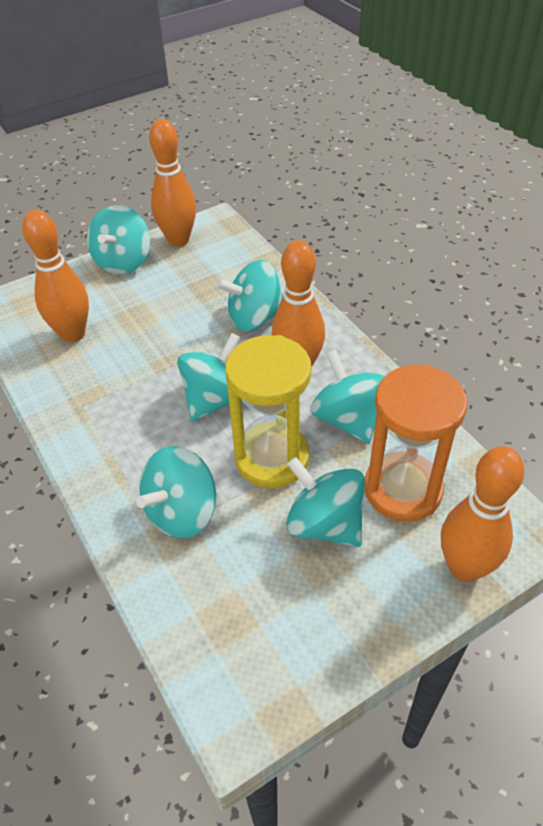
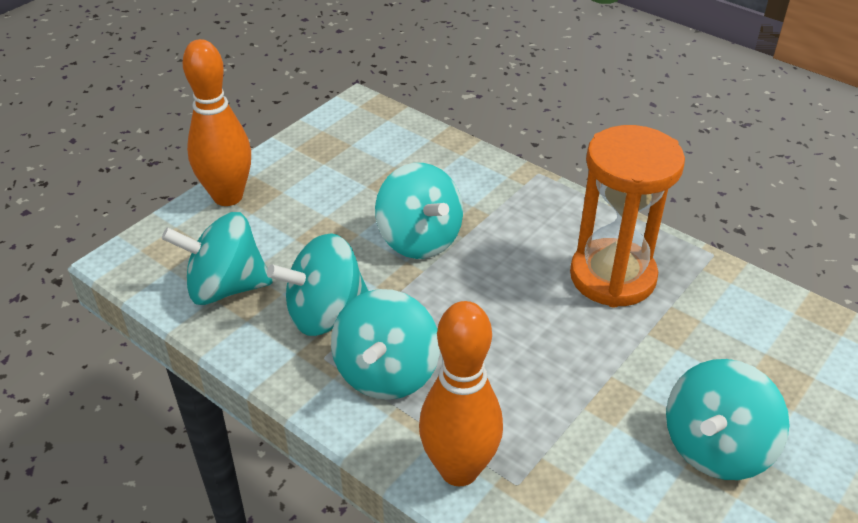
orange bowling pin: [22,210,89,343] [149,119,196,247] [272,240,325,366] [441,446,525,582] = 4 -> [183,39,251,206] [419,301,503,486] = 2
turquoise spinning top: [87,205,150,274] [136,446,216,538] [177,332,242,421] [216,260,283,332] [286,457,365,547] [310,350,385,444] = 6 -> [162,212,273,305] [267,233,369,336] [331,289,440,400] [375,163,463,259] [666,359,790,480] = 5
yellow hourglass: [225,335,312,488] = 1 -> none = 0

